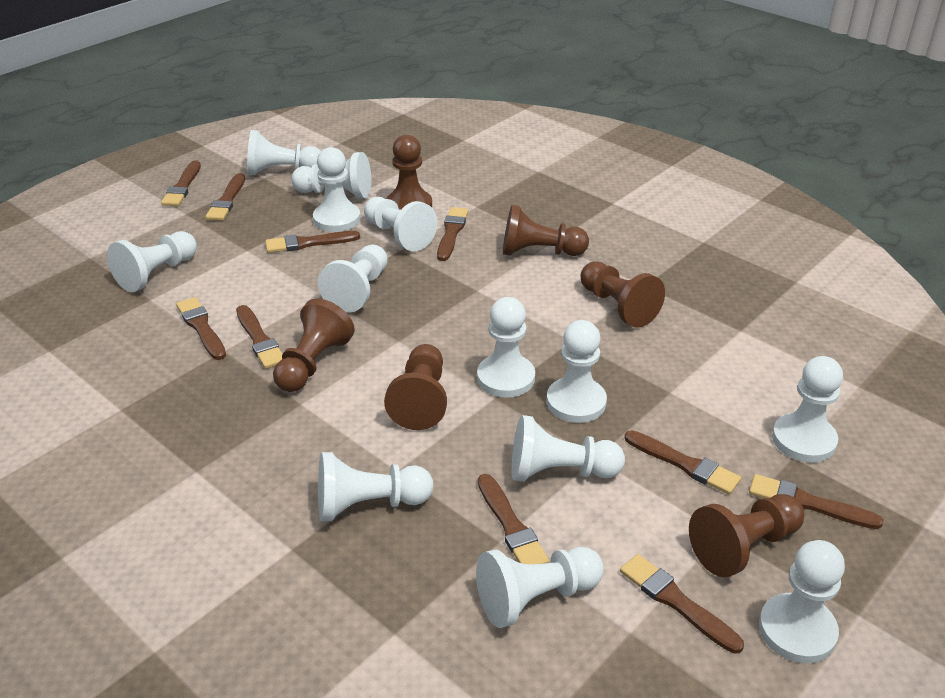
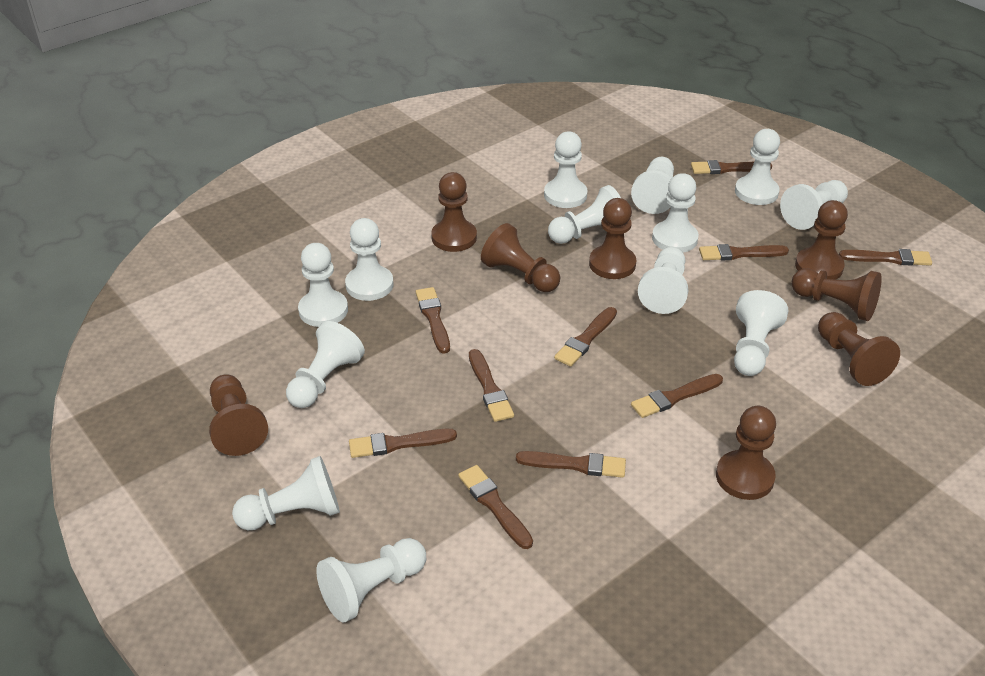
brown pawn: [273,298,355,392] [384,344,447,430] [386,135,432,210] [503,205,589,256] [581,261,665,328] [689,494,804,577] = 6 -> [209,374,268,456] [431,172,477,252] [481,223,560,292] [589,198,636,279] [716,406,776,500] [791,268,882,321] [795,200,848,280] [818,312,900,386] = 8

